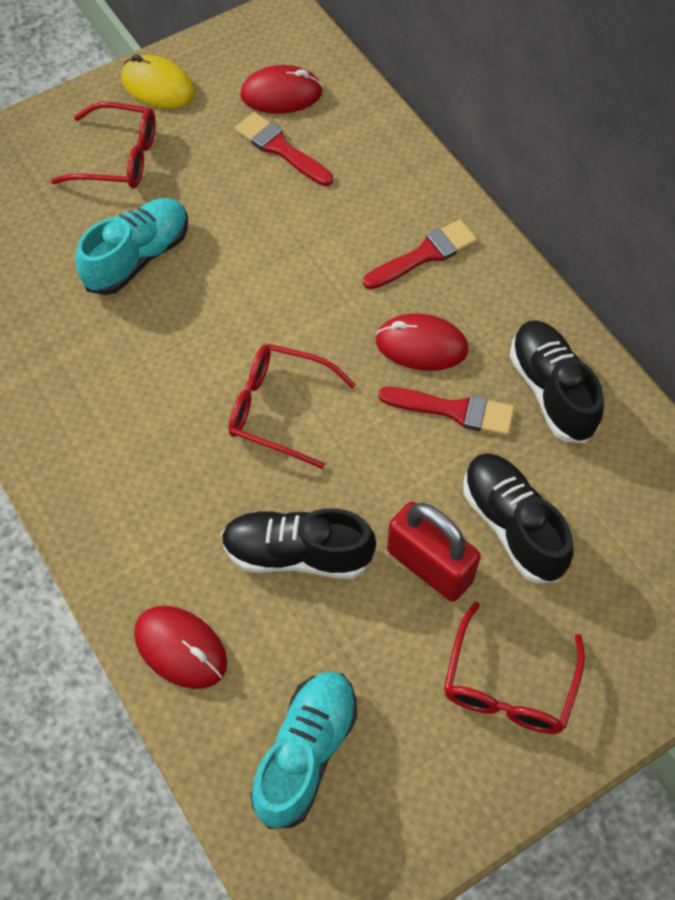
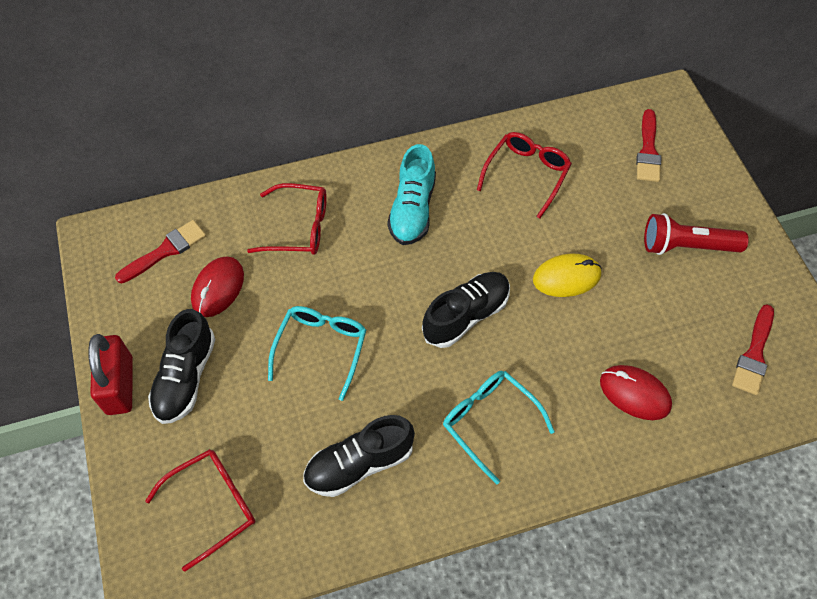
red flashlight: none = 0 -> [644,213,749,255] = 1
red mouse: [134,606,227,689] [240,65,323,113] [375,313,468,371] = 3 -> [191,257,244,317] [600,365,672,420] = 2
turquoise glasses: none = 0 -> [268,306,366,401] [443,371,555,485] = 2
turquoise shoe: [76,198,188,295] [250,672,357,829] = 2 -> [387,144,436,245] = 1

